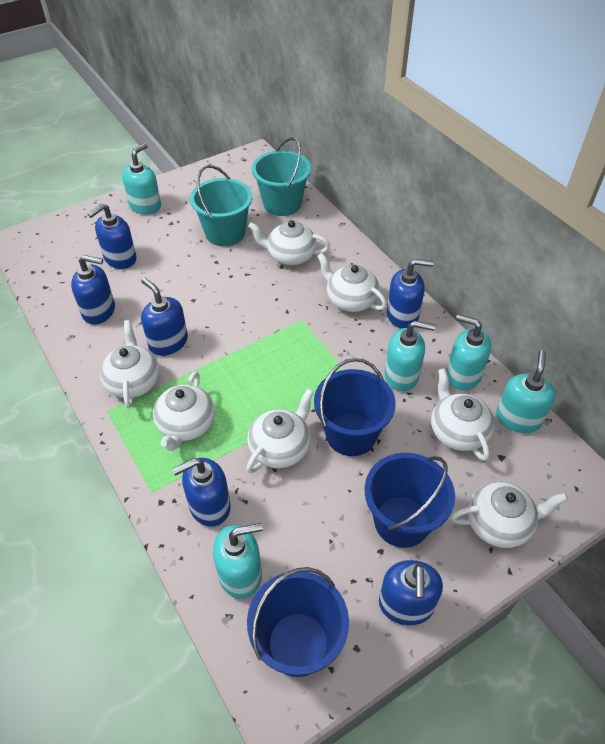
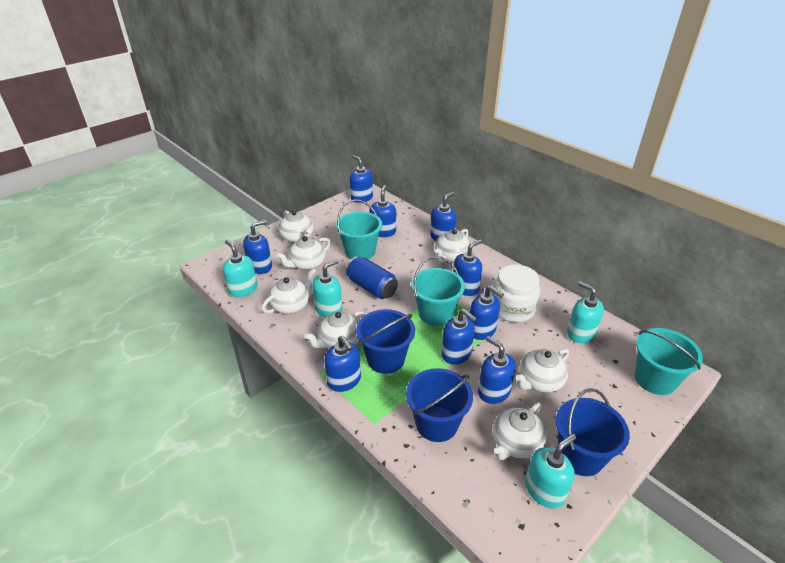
blue can: none = 0 -> [345,256,398,299] = 1
blue soap dispenser: [71,255,115,324] [87,204,137,269] [141,278,188,356] [172,458,231,527] [379,560,443,625] [387,259,434,329] = 6 -> [243,220,272,274] [324,336,361,392] [350,155,373,203] [370,185,396,237] [430,192,456,241] [441,309,477,365] [453,239,482,296] [470,286,504,340] [478,336,516,404] = 9
turquoise bucket: [190,165,252,246] [252,137,311,216] = 2 -> [336,200,382,259] [411,256,465,326] [635,328,703,395] = 3
turquoise soap dispenser: [122,143,161,214] [213,523,263,599] [384,321,435,391] [446,314,492,391] [496,350,556,433] = 5 -> [223,240,257,297] [312,259,342,317] [525,434,576,508] [567,281,604,343] = 4
white jar: none = 0 -> [492,264,540,322] = 1

